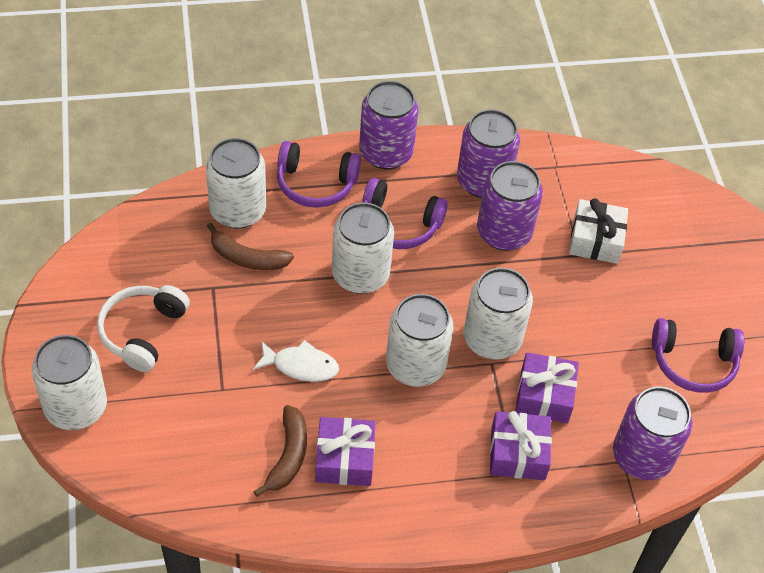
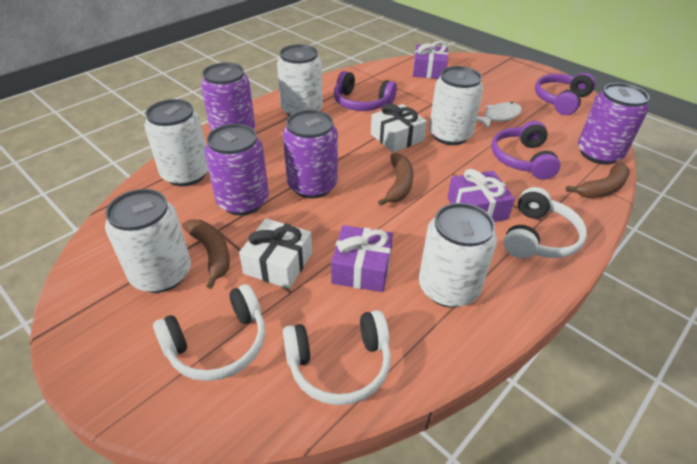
brown banana: [207,223,294,270] [253,405,307,497] = 2 -> [182,220,230,289] [378,153,413,206] [566,162,630,198] = 3
white gift: [569,198,628,264] = 1 -> [239,218,312,289] [371,104,427,152] = 2
white headphones: [97,285,190,372] = 1 -> [153,284,265,381] [283,310,391,405] [503,187,587,258] = 3

